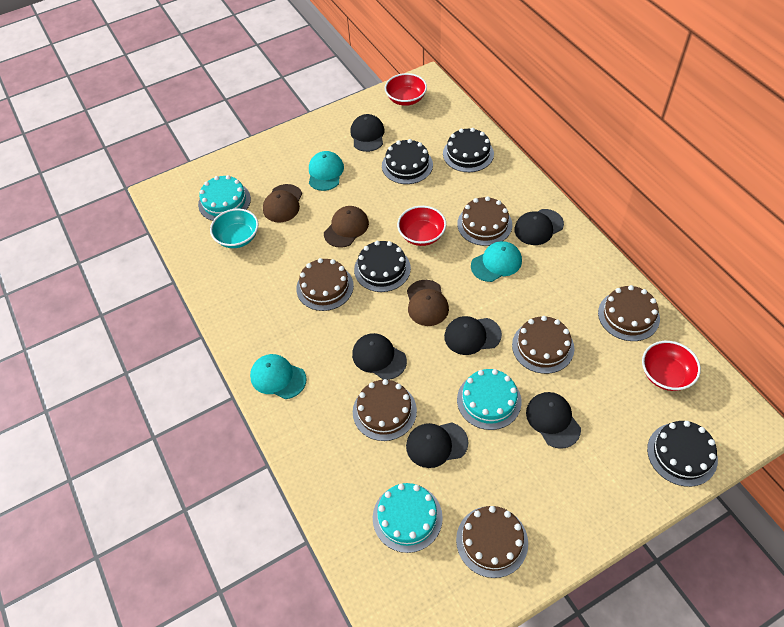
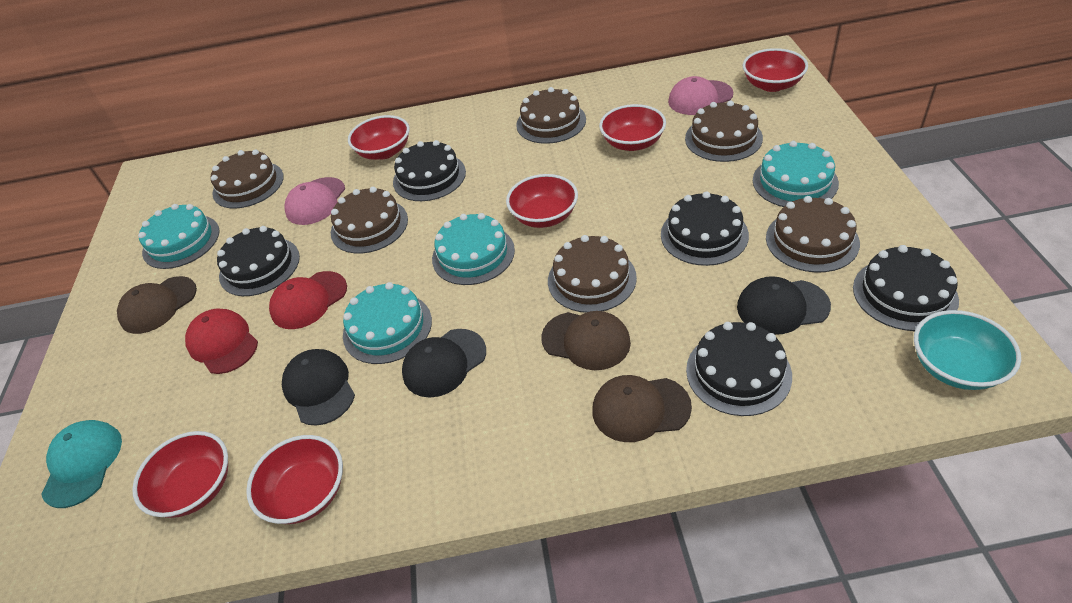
black cake: [354,241,411,292] [382,139,433,184] [443,128,494,172] [647,421,718,487] = 4 -> [217,226,300,296] [393,140,466,201] [661,191,749,266] [686,322,792,416] [853,245,959,331] = 5
black cap: [350,114,385,152] [352,333,407,380] [406,422,468,468] [444,316,502,355] [514,209,564,245] [526,392,581,449] = 6 -> [282,349,355,426] [402,329,486,397] [737,276,831,335] = 3
pink cap: none = 0 -> [284,177,345,225] [668,76,733,115] = 2
red bowl: [385,73,427,106] [397,206,446,246] [642,341,701,391] = 3 -> [132,431,228,518] [246,435,343,524] [348,115,409,160] [506,174,578,228] [599,104,666,151] [743,48,808,92] = 6
red cap: none = 0 -> [185,308,258,374] [269,271,347,329] = 2
turquoise cake: [198,175,251,221] [373,483,443,553] [457,369,522,430] = 3 -> [138,204,220,269] [343,282,432,364] [432,213,515,285] [753,141,839,207] = 4
turquoise cap: [250,354,307,399] [309,151,344,191] [471,241,522,282] = 3 -> [41,420,122,508] = 1

